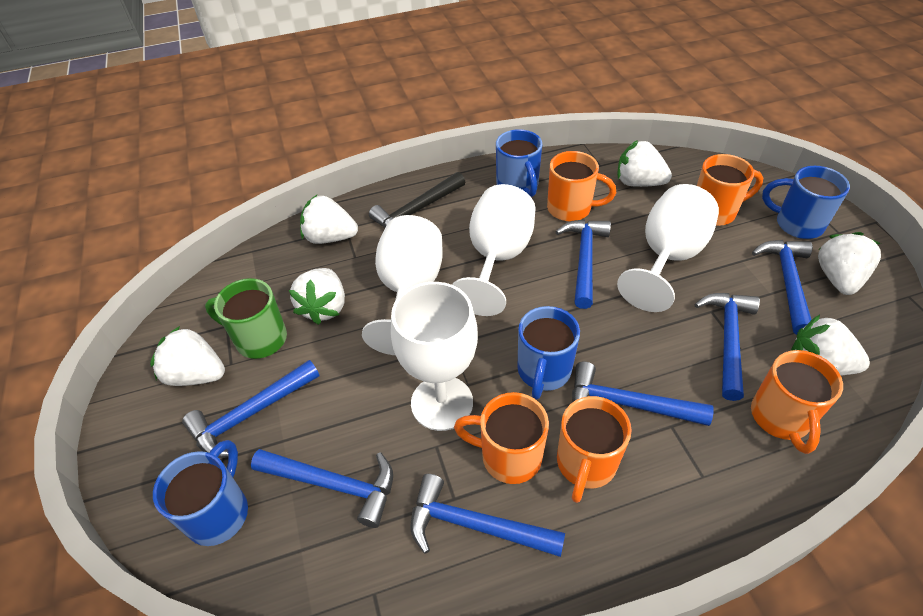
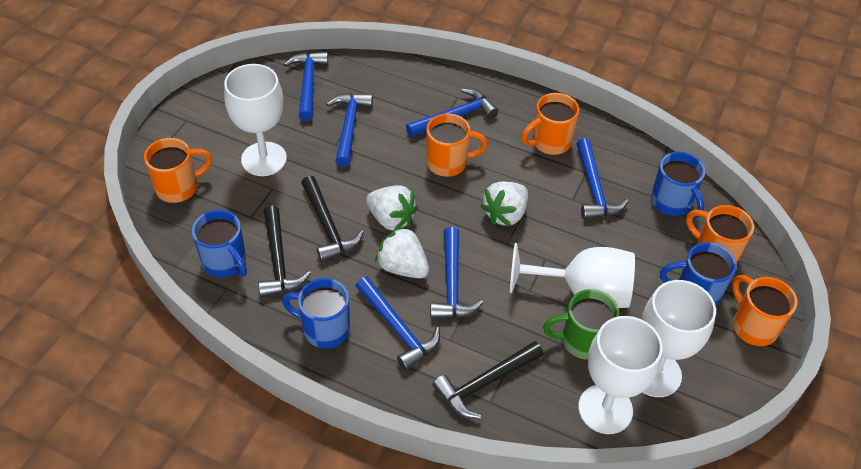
black hammer: [369,172,465,228] = 1 -> [258,205,311,297] [301,176,364,262] [432,341,543,419] = 3
blue hammer: [182,360,319,458] [251,449,393,528] [410,474,565,557] [555,220,611,309] [572,361,714,426] [695,293,760,401] [752,240,812,335] = 7 -> [284,52,328,121] [326,93,373,167] [356,276,440,371] [406,88,498,137] [430,227,484,319] [577,139,629,219] = 6
white strawberry: [150,326,225,386] [289,268,345,325] [300,195,358,244] [617,140,672,187] [791,315,870,375] [818,232,881,295] = 6 -> [366,185,418,231] [375,226,429,278] [480,181,528,226] = 3

